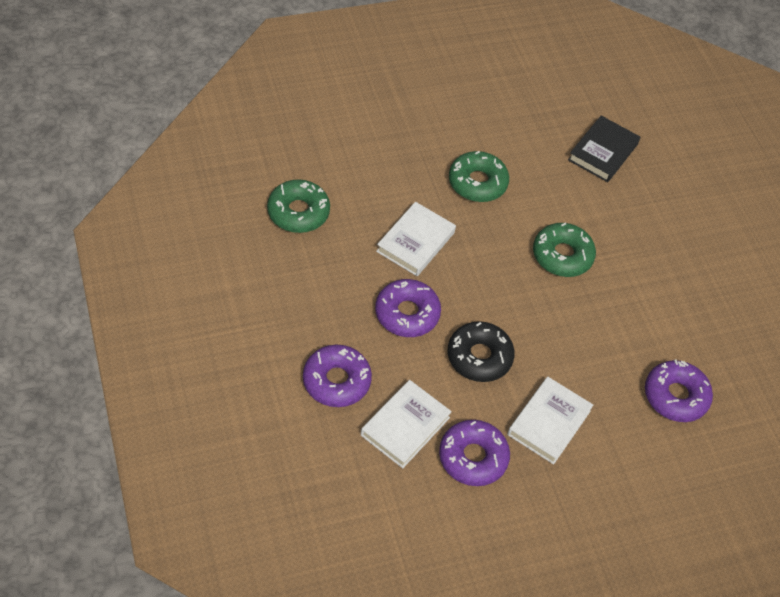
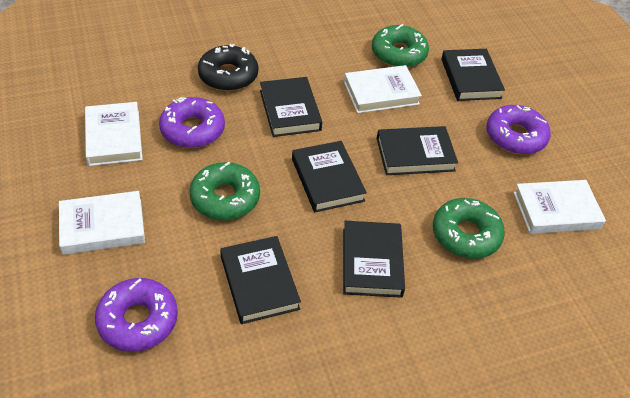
black book: [568,116,640,182] = 1 -> [220,236,301,324] [260,77,322,137] [292,141,367,212] [343,221,405,298] [377,126,458,175] [441,49,505,101] = 6
purple donut: [303,345,372,407] [375,279,441,337] [439,420,510,486] [645,359,713,422] = 4 -> [95,278,178,352] [159,97,225,148] [487,105,551,154] = 3
white book: [361,380,452,468] [376,202,456,276] [507,377,593,465] = 3 -> [59,191,145,255] [85,102,143,166] [344,65,422,113] [514,180,606,234] = 4

